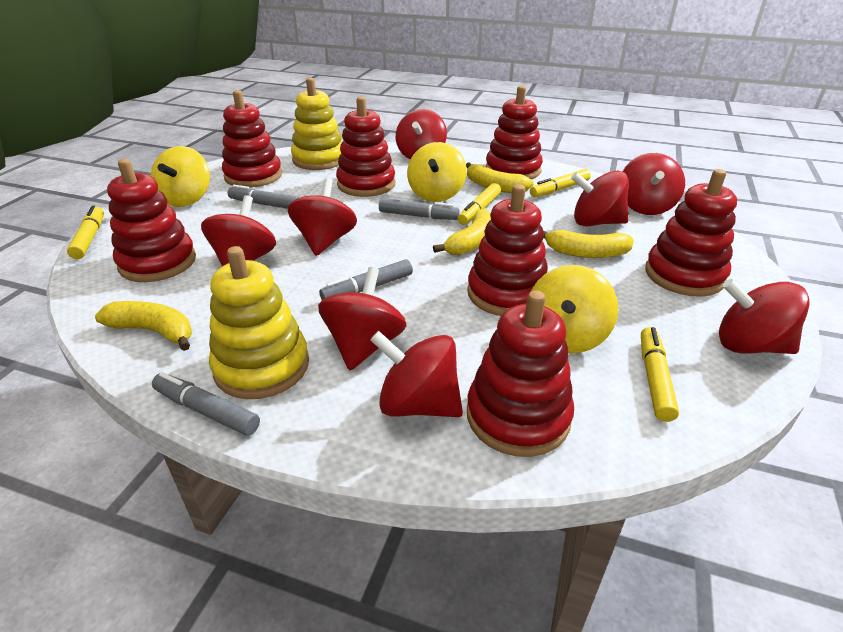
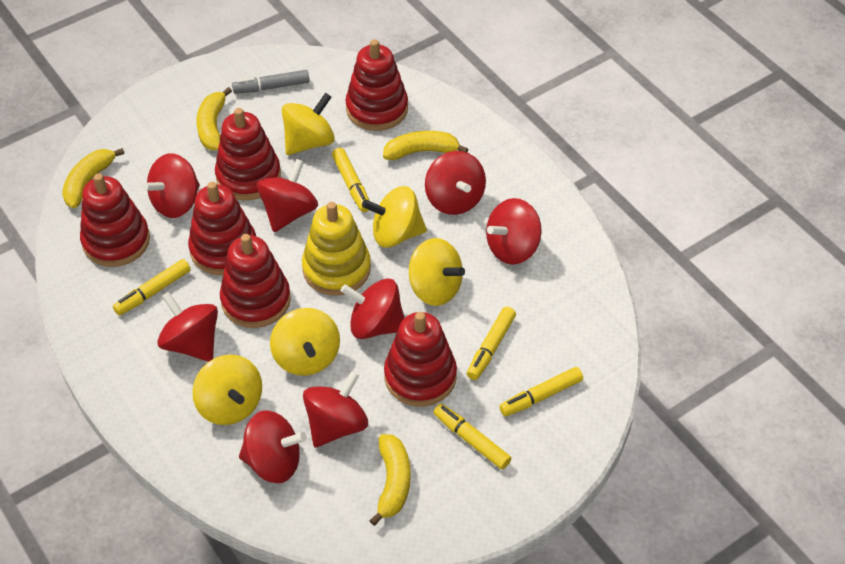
grey marker: [152,372,260,436] [227,185,300,209] [319,259,413,300] [379,198,460,220] = 4 -> [232,70,309,94] = 1
red stacking toy: [107,159,196,282] [222,90,282,188] [336,96,396,197] [467,184,548,316] [467,291,574,457] [486,85,543,179] [645,169,737,297] = 7 -> [80,173,150,267] [188,182,256,275] [215,108,281,200] [220,234,291,328] [345,39,408,131] [384,312,457,407] = 6
yellow marker: [67,205,104,259] [458,183,501,225] [530,169,591,197] [641,327,679,422] = 4 -> [113,259,191,316] [332,148,369,212] [433,404,511,469] [467,307,516,380] [499,367,583,416] = 5
yellow spinning top: [151,146,210,207] [407,142,467,202] [531,265,618,353] = 3 -> [192,354,262,425] [270,308,340,376] [282,93,335,155] [362,186,427,248] [409,238,465,306] = 5
yellow stacking toy: [209,246,309,399] [291,78,342,170] = 2 -> [302,202,371,296] = 1

